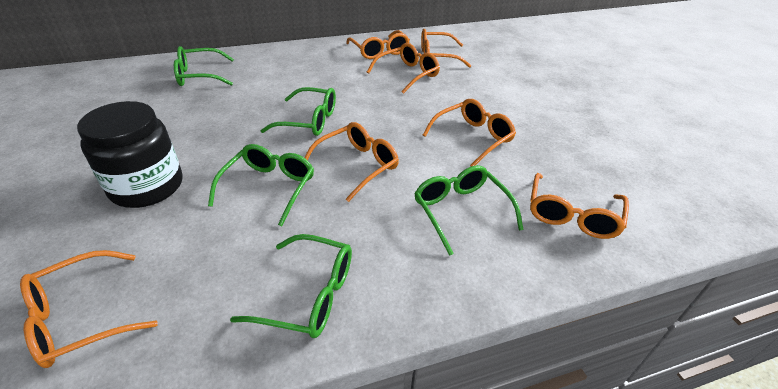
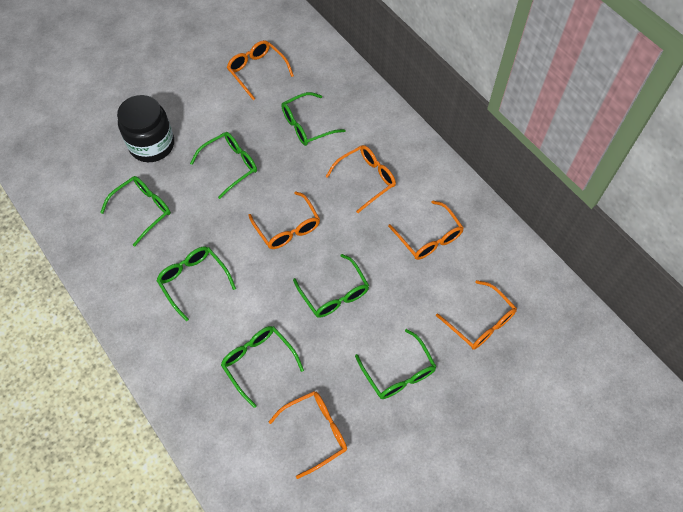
green glasses: [174,46,234,86] [208,144,314,226] [230,234,352,338] [260,87,336,136] [414,165,524,256] = 5 -> [100,176,171,247] [156,246,236,321] [190,132,257,199] [221,326,304,408] [281,92,346,146] [293,254,369,318] [355,329,437,399] = 7
orange glasses: [20,250,158,368] [304,122,399,202] [346,30,410,59] [367,43,440,94] [421,29,471,68] [423,99,516,167] [530,173,629,239] = 7 -> [227,40,294,100] [248,192,320,249] [269,391,347,479] [326,145,396,213] [388,201,464,260] [436,280,517,350] = 6

